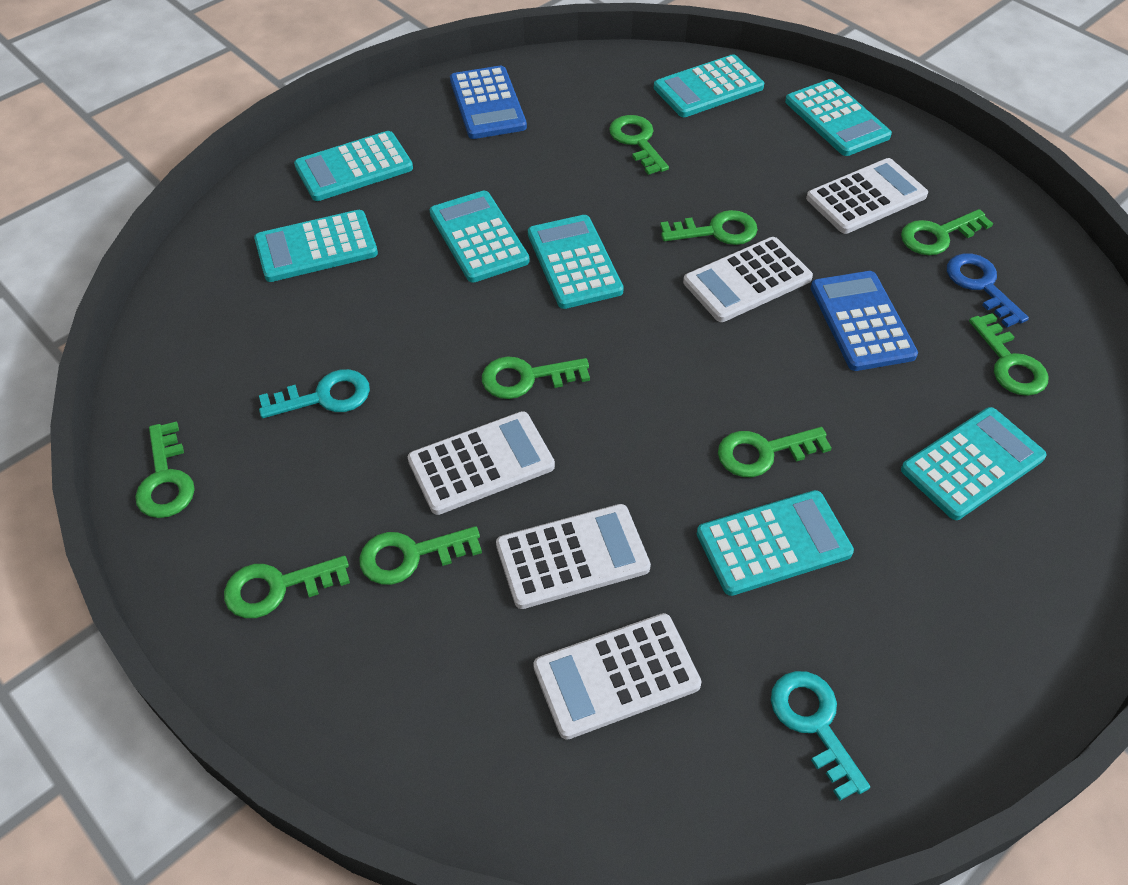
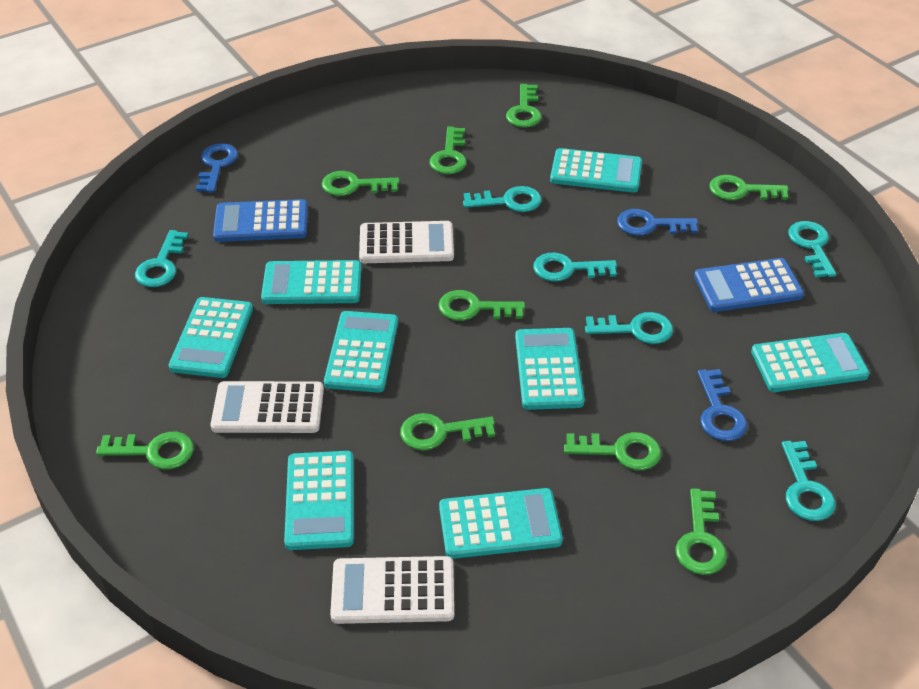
blue key: [947,253,1029,327] = 1 -> [196,143,238,193] [617,209,698,236] [697,369,747,441] = 3
turquoise key: [259,369,370,418] [771,671,870,801] = 2 -> [135,230,188,287] [463,186,542,212] [533,252,617,282] [585,312,673,344] [782,441,836,521] [788,221,836,278] = 6
white calculator: [408,411,555,515] [496,504,651,609] [533,613,702,740] [683,237,813,322] [806,158,928,234] = 5 -> [211,381,324,433] [330,556,454,624] [359,221,454,263] = 3

